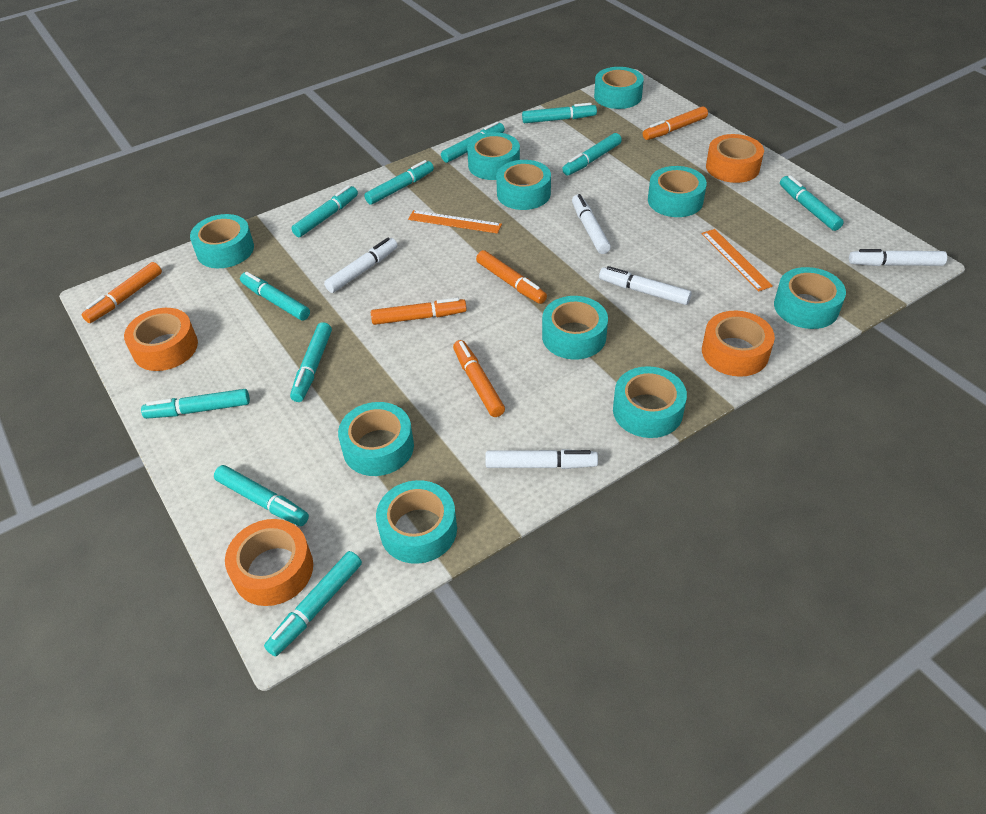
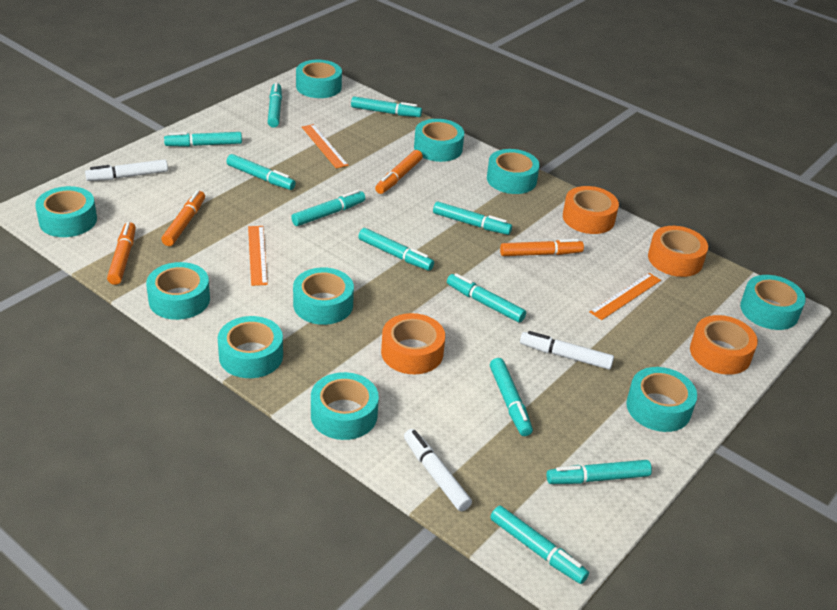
orange marker: [82,262,162,323] [371,298,467,325] [453,340,505,417] [476,250,547,304] [643,106,708,140] = 5 -> [107,222,136,285] [161,190,205,246] [375,150,423,194] [500,239,584,256] = 4
orange ruler: [408,210,502,234] [701,229,773,291] = 2 -> [248,226,268,286] [302,124,349,169] [589,273,661,320] = 3
white marker: [324,238,398,293] [485,449,598,469] [572,194,611,254] [599,266,692,305] [849,249,947,266] = 5 -> [85,159,168,181] [404,429,472,511] [520,331,614,369] = 3

